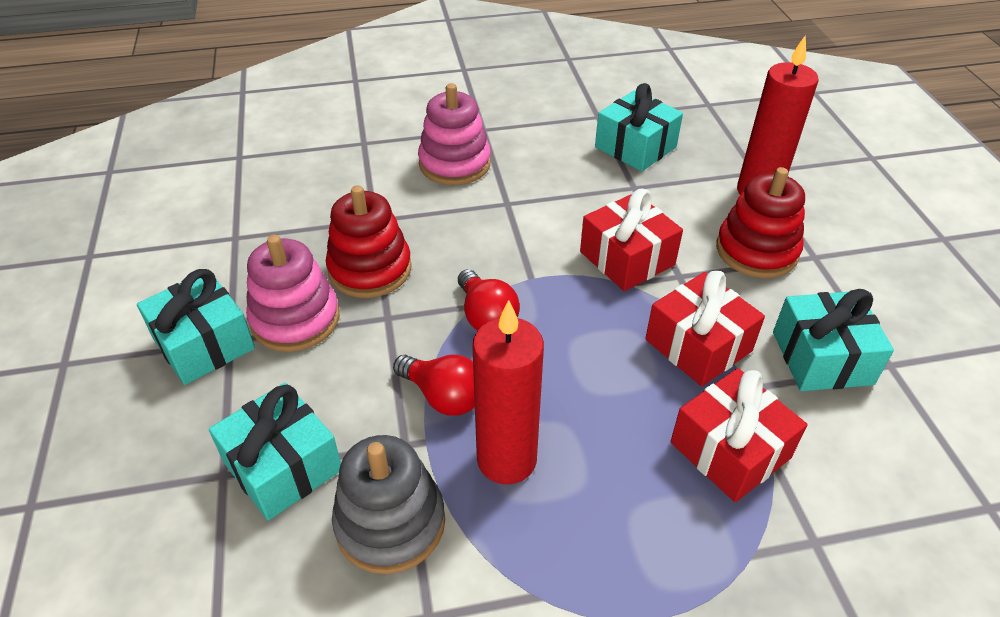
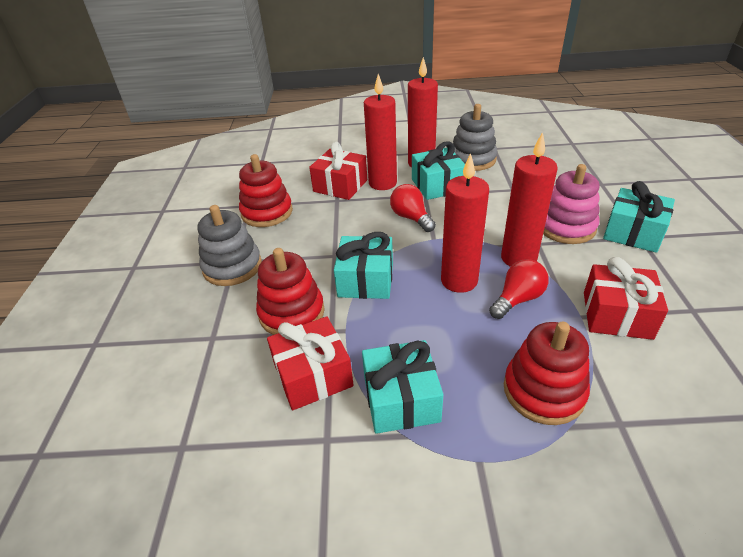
grey stacking toy: [332,435,445,574] = 1 -> [198,205,262,286] [453,104,497,171] = 2
pink stacking toy: [246,235,340,352] [418,83,491,185] = 2 -> [543,164,600,244] = 1
red candle: [472,300,544,485] [737,36,819,195] = 2 -> [364,74,397,190] [408,57,438,168] [441,153,489,293] [501,132,558,267] = 4
red stacking toy: [326,185,412,298] [716,167,805,278] = 2 -> [239,154,293,227] [256,248,325,335] [504,322,590,425] = 3

